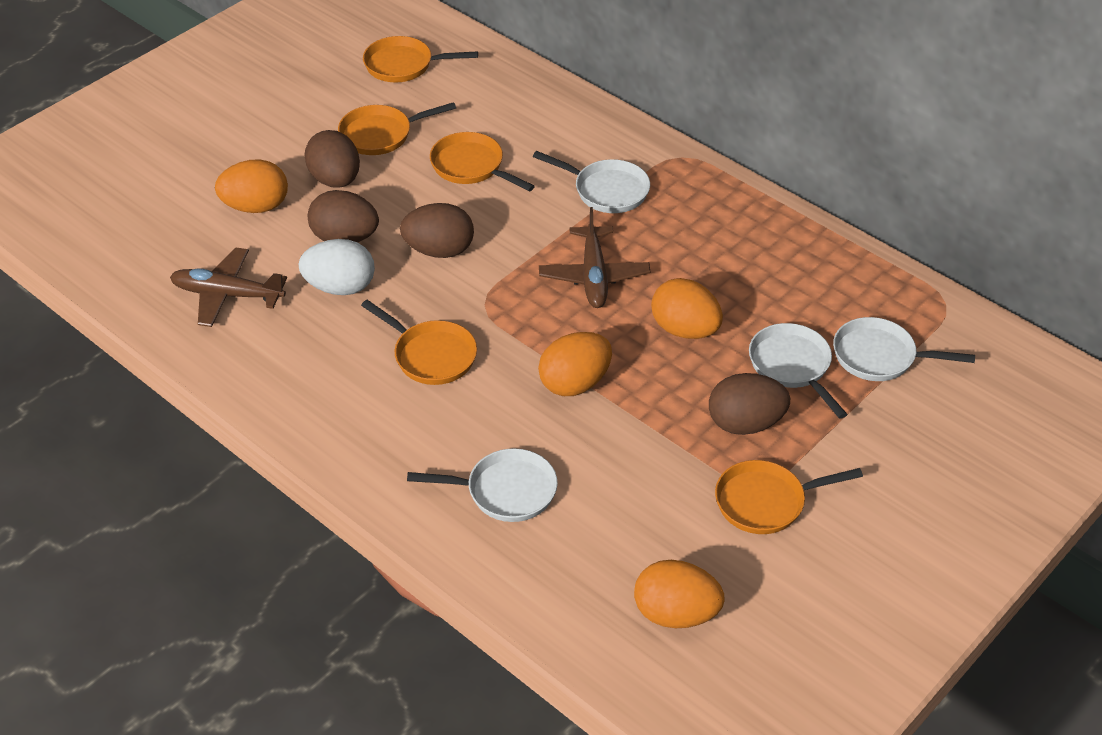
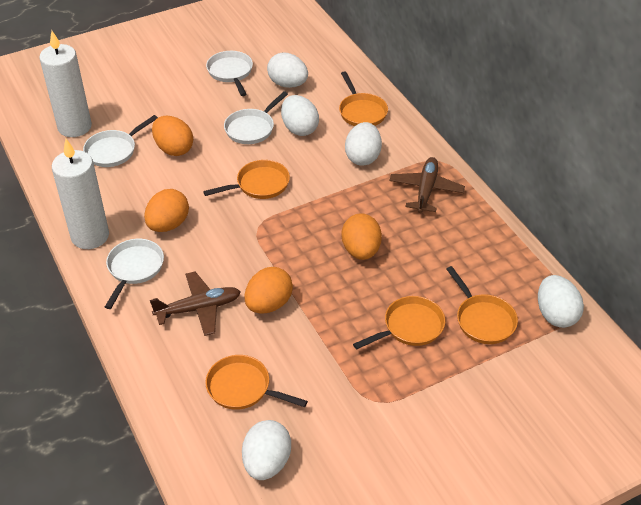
brown egg: [304,130,360,188] [308,190,379,242] [400,203,474,258] [709,373,790,435] = 4 -> none = 0
white candle: none = 0 -> [39,30,92,137] [52,139,109,249] = 2
white egg: [298,239,375,295] = 1 -> [242,420,291,480] [267,53,308,88] [281,95,319,136] [345,122,382,166] [538,275,584,328] = 5

